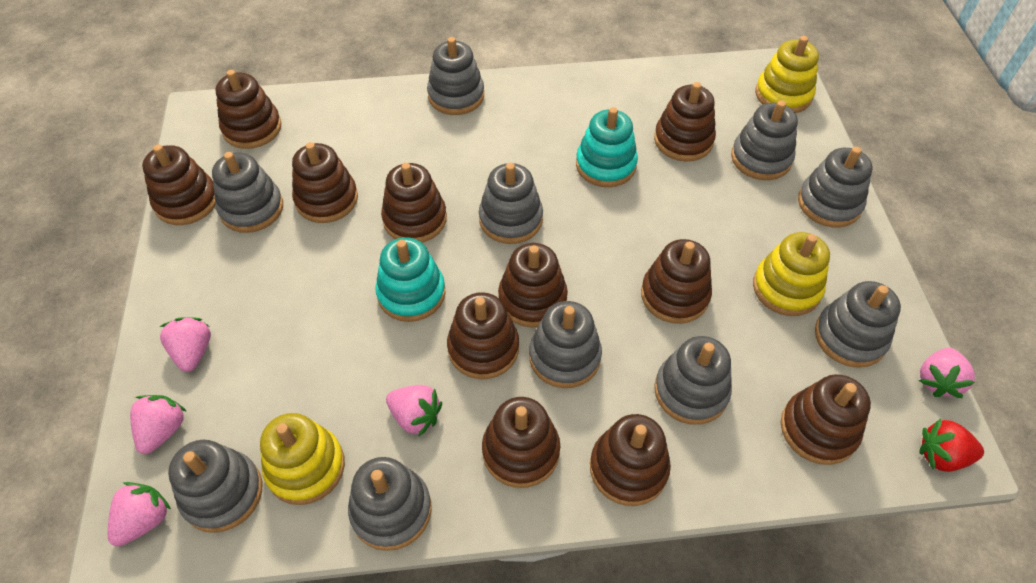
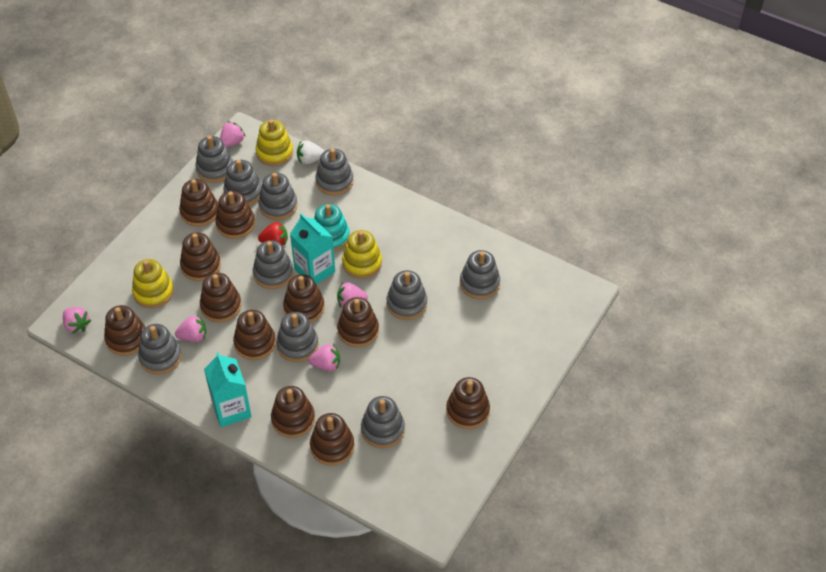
turquoise carton: none = 0 -> [204,352,252,427] [290,213,335,284] = 2
turquoise stacking toy: [375,237,446,322] [576,107,638,187] = 2 -> [314,204,350,251] = 1
white strawberry: none = 0 -> [297,140,324,164] = 1

